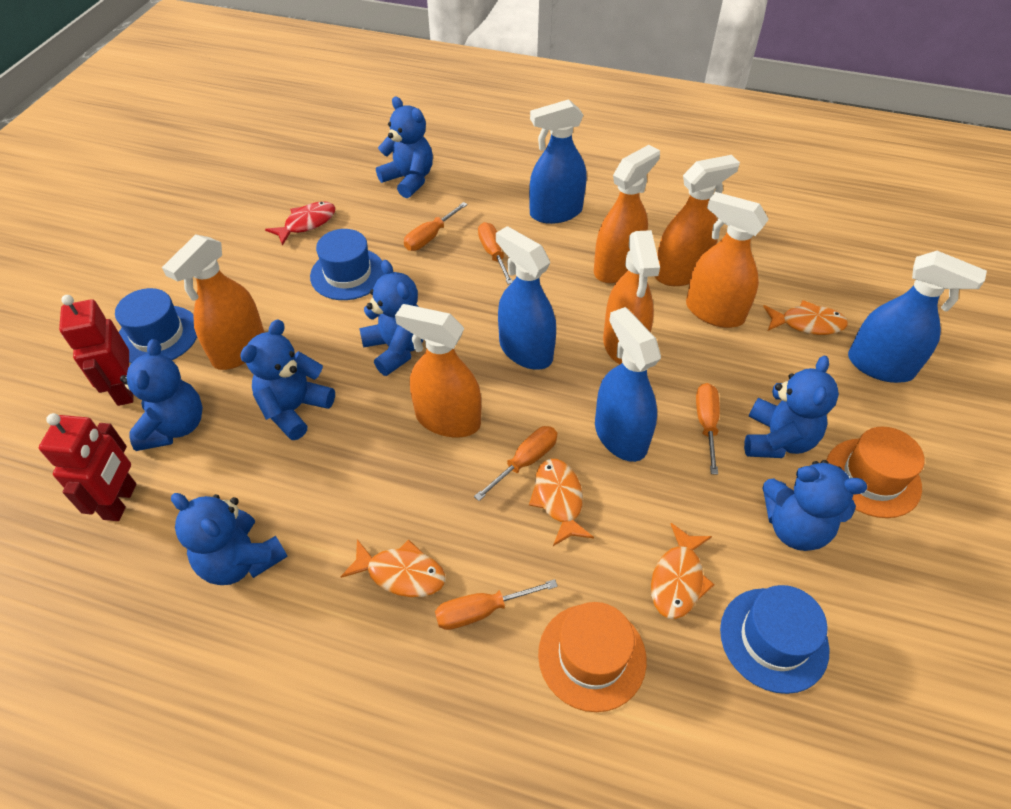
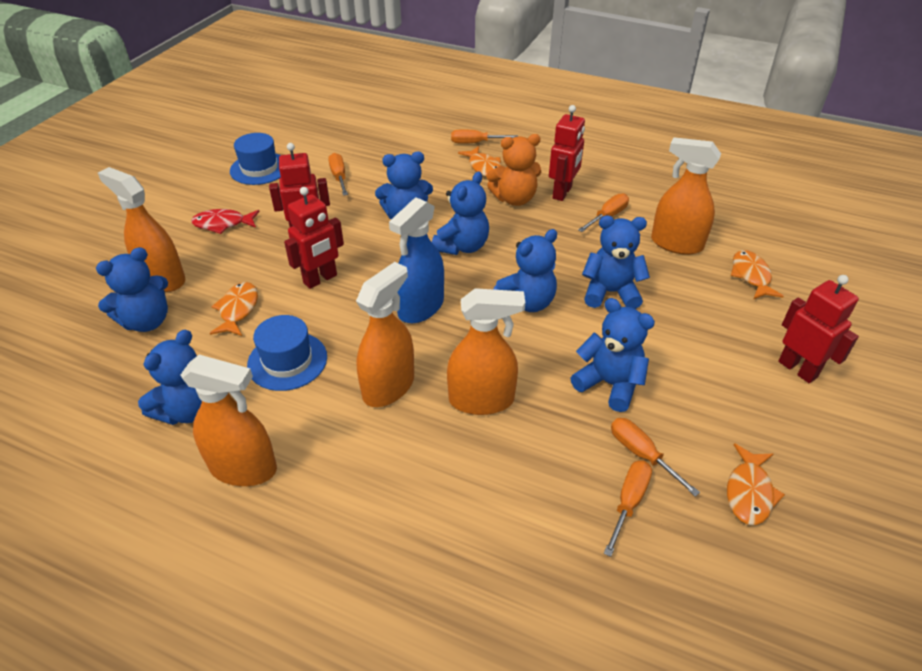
blue hat: [115,288,197,363] [310,229,385,300] [720,585,830,694] = 3 -> [230,133,281,185] [247,315,327,391] = 2
blue spray bottle: [496,226,556,370] [529,99,587,224] [595,307,661,462] [848,251,987,383] = 4 -> [389,197,444,324] = 1
orange hat: [538,602,647,712] [827,427,925,518] = 2 -> none = 0
orange spray bottle: [162,234,265,370] [395,304,481,437] [594,145,660,283] [603,230,660,364] [655,155,740,286] [686,192,769,328] = 6 -> [98,167,185,292] [181,355,277,486] [356,262,414,407] [447,288,525,415] [651,137,721,255] = 5
orange teddy bear: none = 0 -> [487,134,541,206] = 1
red robot: [39,413,136,521] [59,295,133,406] = 2 -> [269,143,330,227] [284,187,344,289] [549,105,585,201] [778,275,859,383] = 4

